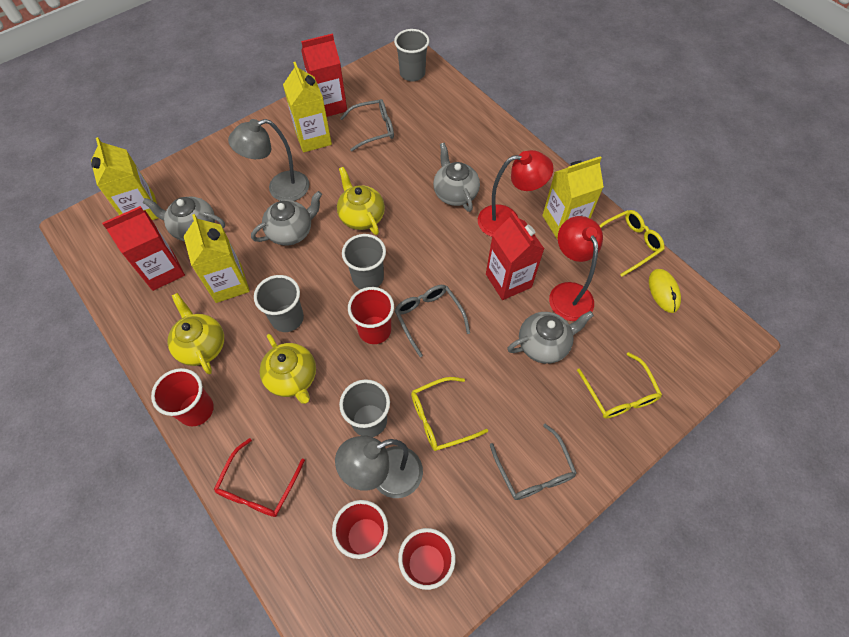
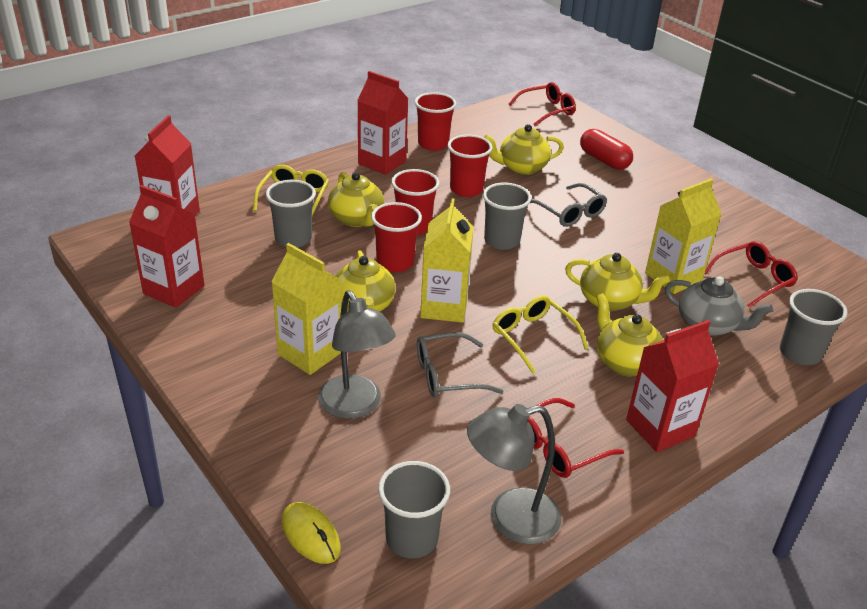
grey glasses: [340,99,394,151] [394,285,470,357] [490,424,577,500] = 3 -> [417,332,503,398] [530,183,607,227] = 2
grey teapot: [142,196,225,241] [251,191,322,246] [433,143,480,212] [507,311,594,364] = 4 -> [665,277,773,336] = 1
red capsule: none = 0 -> [580,129,633,170] = 1
red carton: [102,206,185,291] [301,33,347,117] [486,211,544,300] = 3 -> [129,185,205,308] [135,115,200,215] [357,71,409,175] [626,320,719,452] = 4
red glasses: [214,438,305,517] = 1 -> [508,82,576,126] [527,398,624,478] [705,241,798,308] = 3
red lamp: [478,150,553,237] [549,216,603,321] = 2 -> none = 0
yellow carton: [91,137,158,220] [184,214,250,303] [283,62,332,152] [542,156,604,239] = 4 -> [271,243,342,375] [420,198,474,323] [645,179,722,294] = 3
yellow glasses: [411,377,488,451] [577,352,662,419] [599,210,665,277] = 3 -> [253,165,329,216] [493,295,589,374] = 2
yellow teapot: [167,293,224,374] [260,334,316,404] [337,167,385,235] = 3 -> [328,172,384,227] [335,251,395,312] [484,124,564,175] [565,253,670,311] [596,293,663,377] = 5

